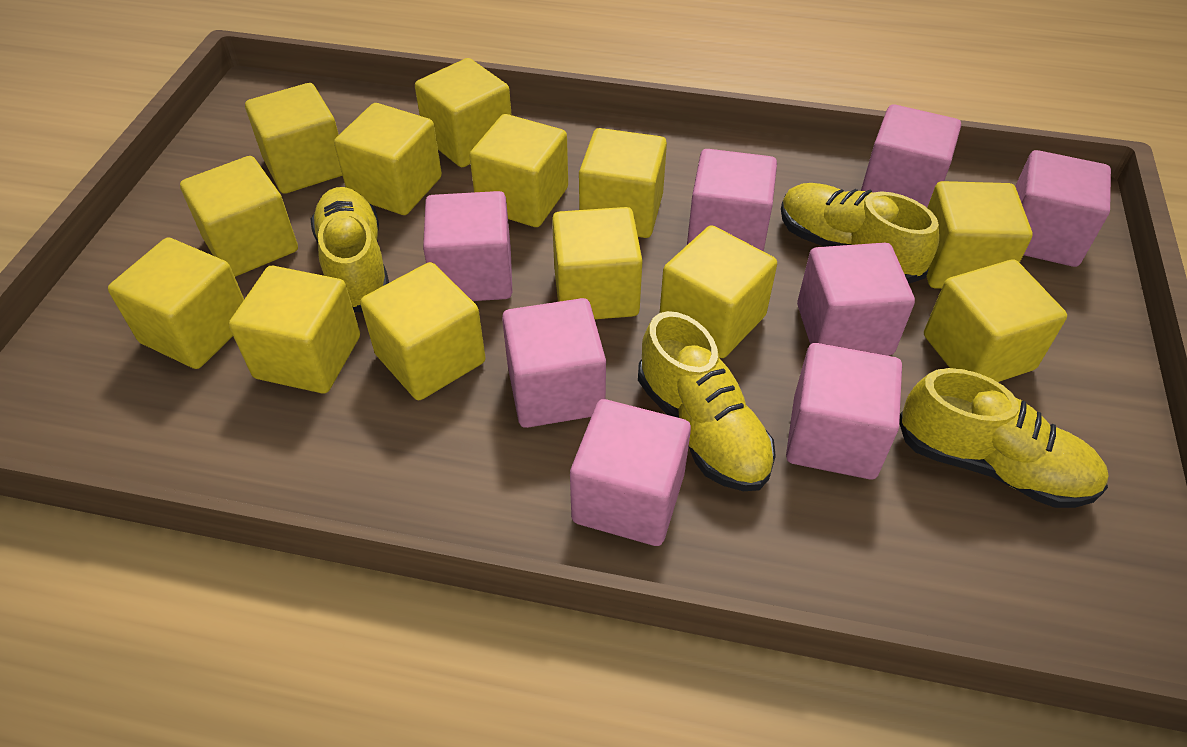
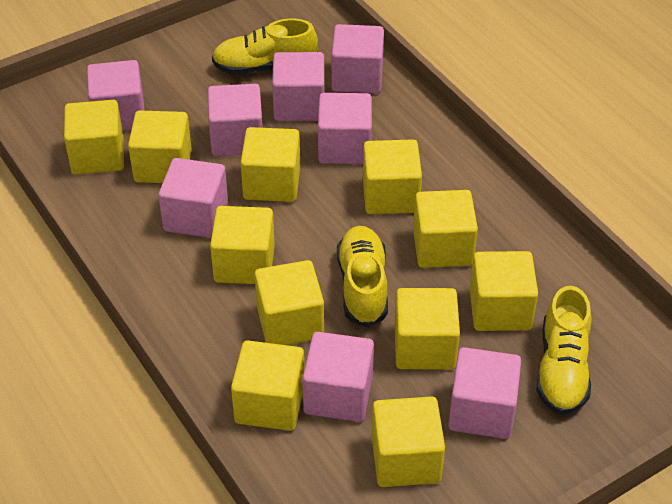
yellow cube: [108,238,244,369] [180,156,298,277] [229,266,360,393] [245,83,342,194] [334,103,442,215] [360,262,485,400] [415,58,512,167] [469,114,568,227] [552,207,643,319] [579,128,667,238] [660,225,777,358] [924,259,1067,382] [927,181,1033,289] = 13 -> [64,100,124,175] [128,111,192,183] [210,206,275,284] [231,340,304,431] [240,127,300,202] [254,260,324,345] [363,139,422,214] [372,396,445,487] [394,288,460,369] [413,190,478,268] [470,251,538,331] = 11
yellow shoe: [311,187,389,313] [638,311,776,491] [781,183,939,284] [899,368,1109,508] = 4 -> [212,19,318,75] [337,226,388,327] [536,286,592,415] = 3

